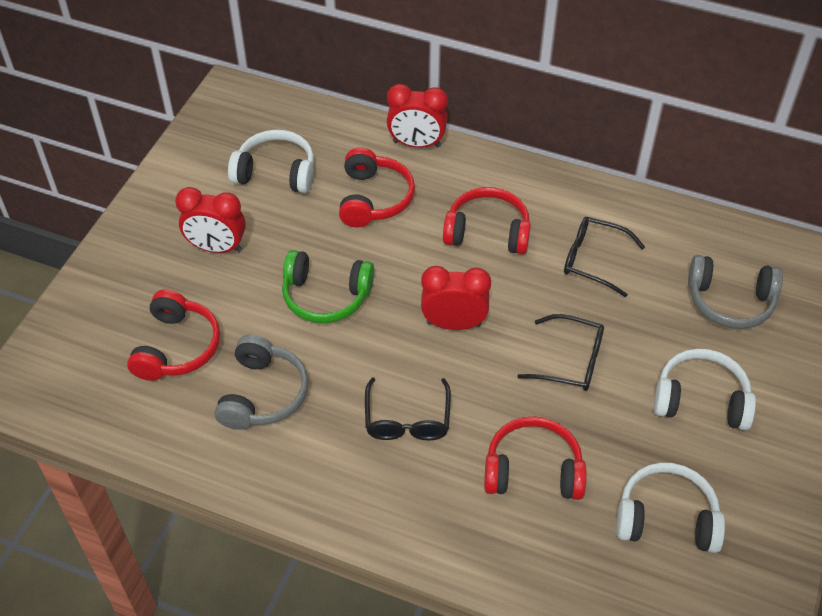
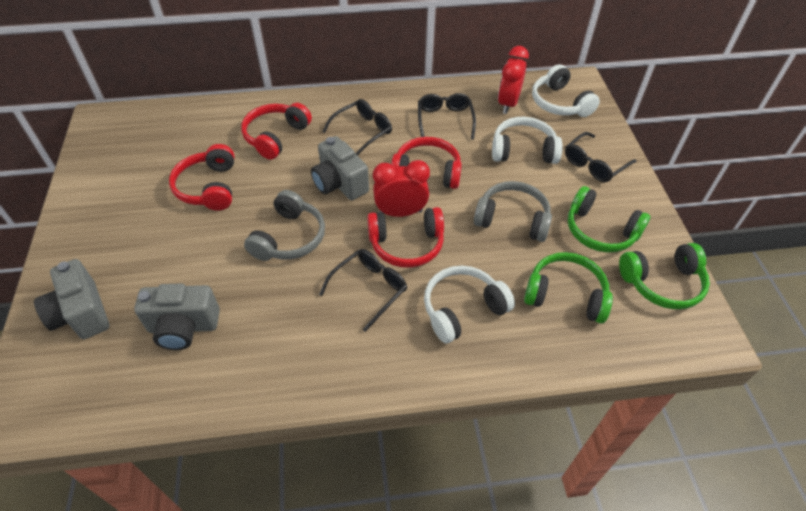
black glasses: [365,377,451,441] [517,314,604,391] [564,217,645,297] = 3 -> [319,249,407,332] [322,99,392,156] [418,93,476,140] [565,132,636,182] = 4
green headphones: [282,250,374,323] = 1 -> [524,252,613,324] [568,186,650,252] [619,243,710,309] = 3
grey camera: none = 0 -> [34,259,109,339] [134,283,220,350] [311,136,369,200] = 3
red clock: [175,187,246,253] [387,84,448,148] [421,266,491,330] = 3 -> [373,160,430,217] [498,46,529,114] = 2

